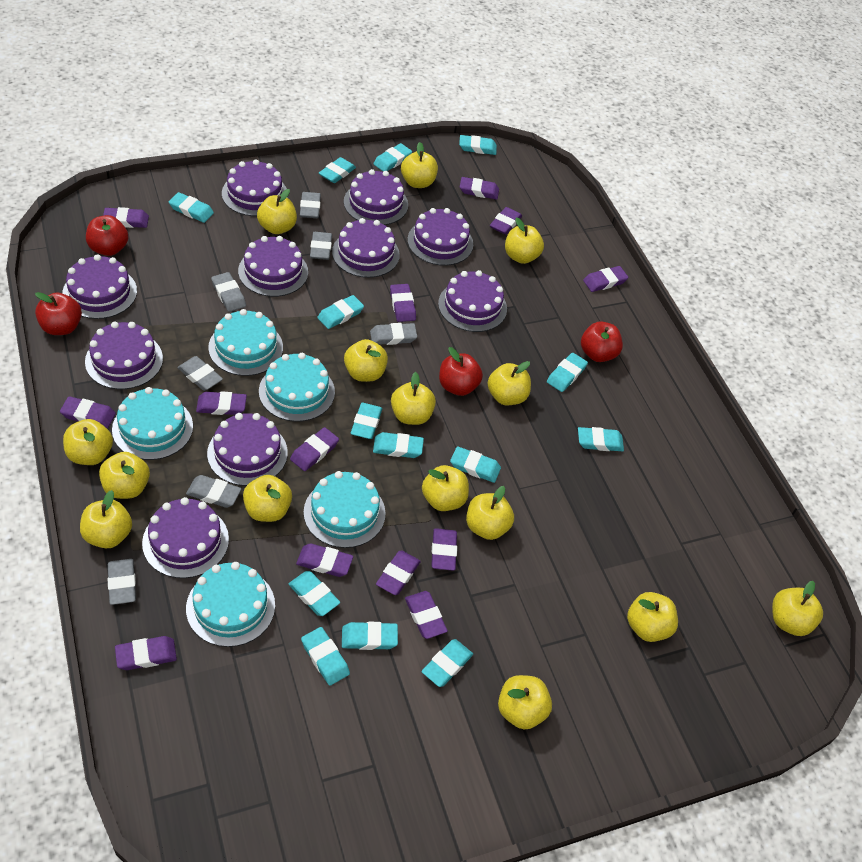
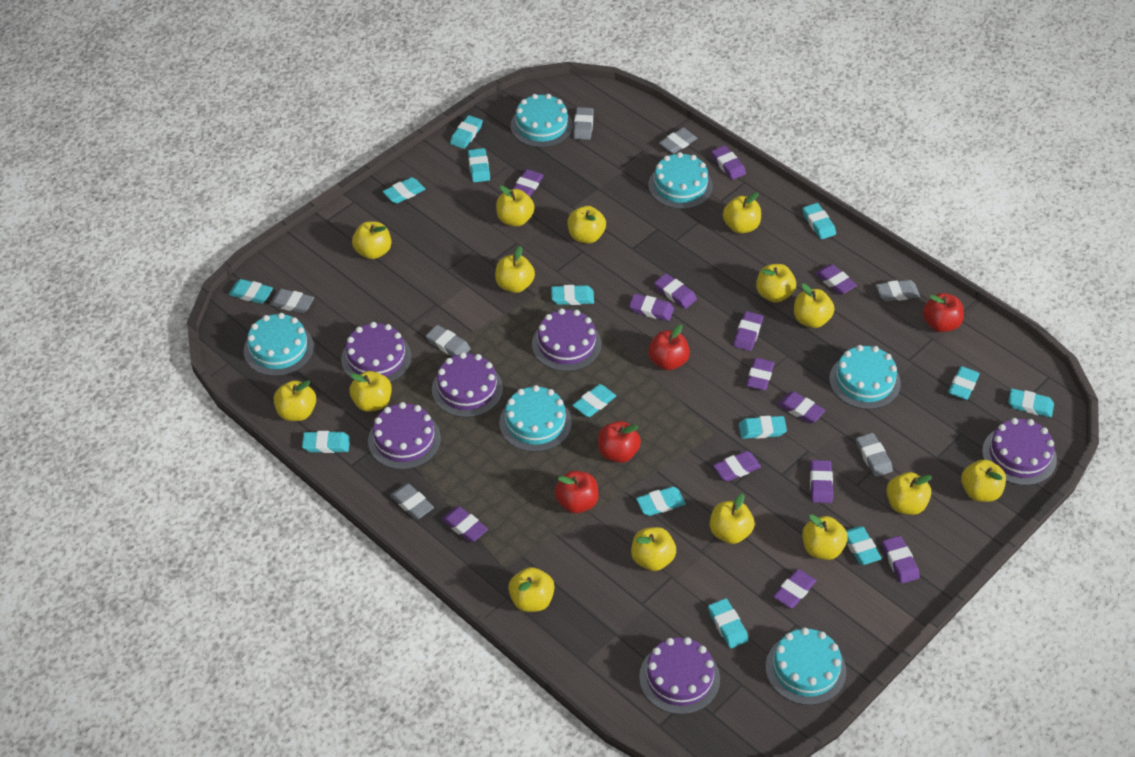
purple cake: [62,254,137,319] [85,322,163,389] [142,497,229,578] [207,413,288,486] [222,159,288,216] [238,236,308,297] [332,218,400,278] [344,169,408,225] [408,208,473,266] [438,270,507,332] = 10 -> [341,322,412,383] [368,402,441,470] [432,352,503,417] [532,308,601,371] [639,637,720,715] [982,418,1057,485] = 6
turquoise cake: [112,387,193,460] [186,562,275,647] [208,309,283,376] [259,353,335,422] [304,471,386,548] = 5 -> [244,313,314,376] [499,385,572,452] [511,94,573,147] [648,152,713,209] [766,628,846,705] [829,345,901,409] = 6

